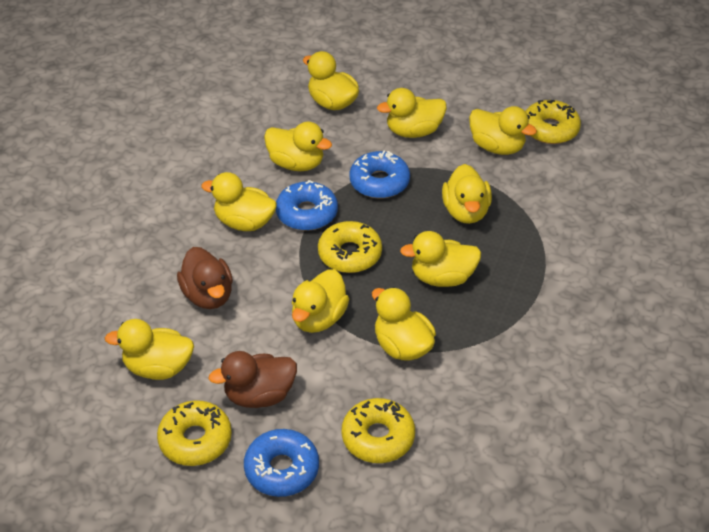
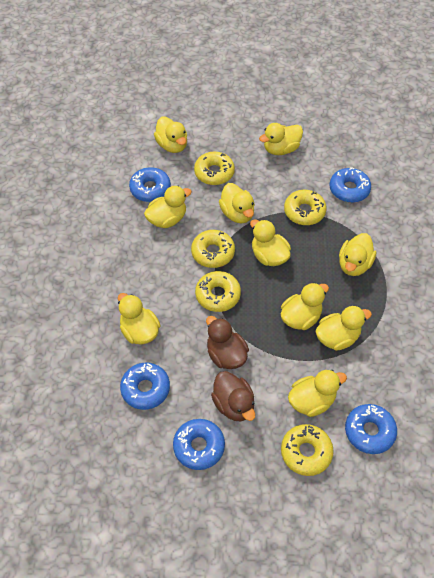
blue donut: [244,429,319,497] [276,180,338,231] [349,151,410,198] = 3 -> [120,363,170,410] [129,167,171,202] [173,419,225,470] [330,167,371,203] [345,404,397,454] = 5
yellow donut: [157,400,232,466] [318,221,382,273] [342,398,415,463] [525,100,581,144] = 4 -> [191,230,235,268] [194,152,235,185] [195,271,241,312] [281,424,334,476] [284,190,327,225] = 5

